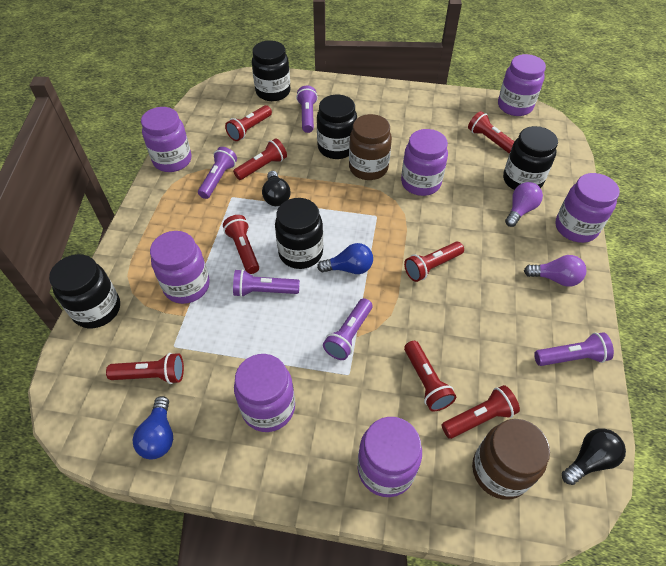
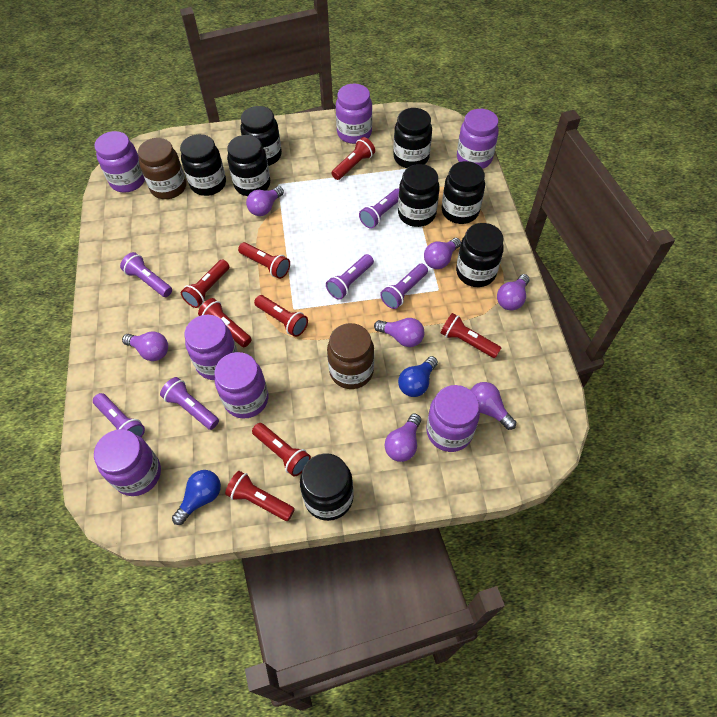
black jar: [49,254,120,328] [252,40,290,101] [275,198,323,269] [317,95,357,159] [503,126,558,190] = 5 -> [180,134,226,196] [227,135,270,196] [240,106,282,166] [300,453,354,521] [393,108,432,168] [398,164,440,227] [441,161,485,224] [456,223,504,287] = 8
black light bulb: [262,171,291,206] [562,428,626,485] = 2 -> none = 0
purple flashlight: [198,147,237,199] [233,269,300,297] [296,86,318,133] [323,298,372,360] [534,332,614,366] = 5 -> [93,393,145,437] [120,252,172,297] [160,377,219,430] [326,254,374,300] [359,189,399,229] [380,264,428,309] = 6
purple light bulb: [505,182,543,227] [524,255,586,287] = 2 -> [122,331,168,361] [246,186,284,216] [374,318,424,347] [385,414,421,462] [424,238,461,269] [471,382,516,430] [497,274,530,310] = 7

